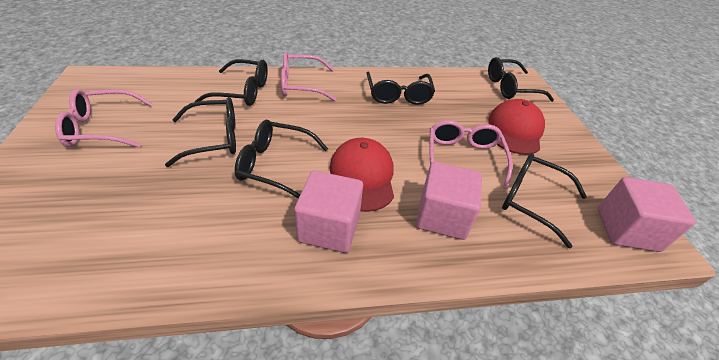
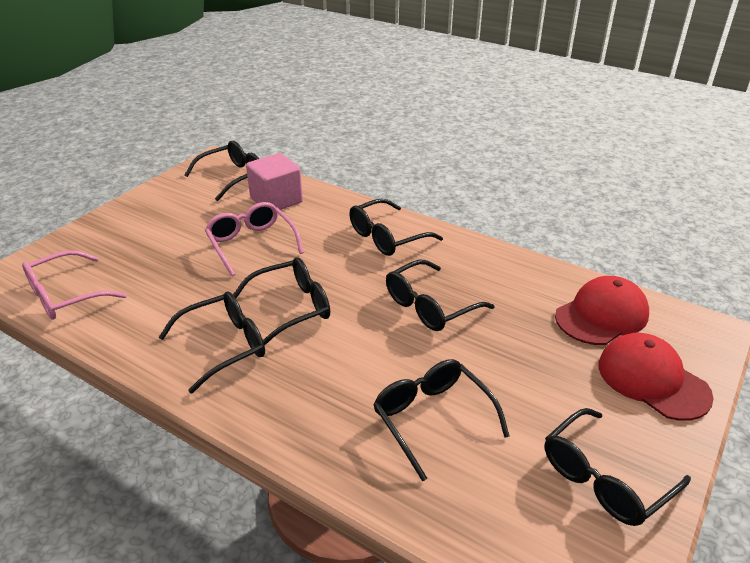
black glasses: [165,97,236,167] [195,59,268,106] [235,120,328,199] [366,72,435,105] [488,57,554,102] [502,153,587,248] = 6 -> [159,291,265,394] [185,141,259,201] [233,257,330,346] [349,199,443,256] [373,359,510,481] [386,260,495,331] [545,408,691,526] = 7
pink cube: [294,171,363,253] [416,162,482,240] [598,177,696,252] = 3 -> [246,153,303,210] = 1
pink glasses: [55,89,153,148] [281,52,337,101] [429,120,513,189] = 3 -> [22,250,127,320] [205,202,304,276] = 2

